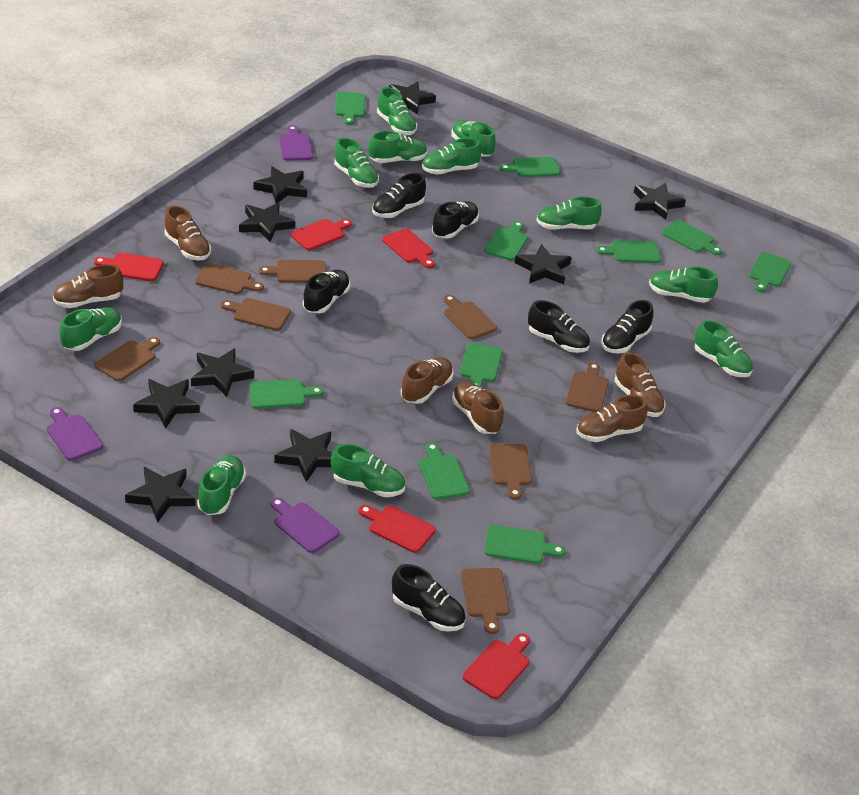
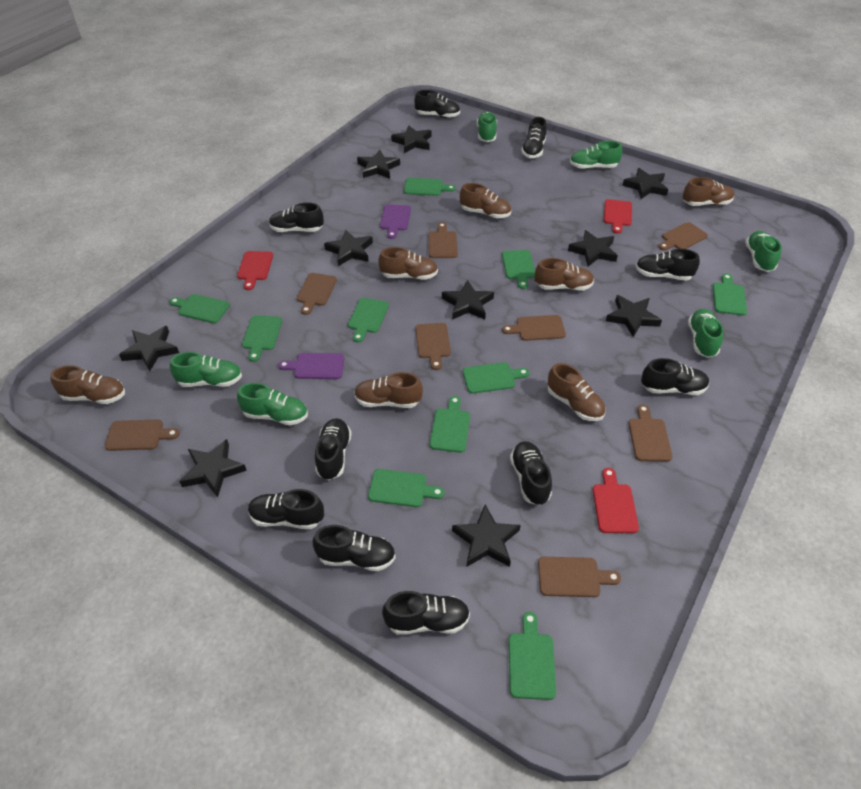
black shoe: [303,270,350,313] [372,173,426,218] [392,564,466,632] [432,201,479,239] [528,300,590,353] [601,300,653,353] = 6 -> [248,489,324,529] [269,202,324,232] [313,525,396,571] [315,418,351,480] [382,591,470,635] [414,90,460,118] [510,441,552,505] [521,117,547,158] [636,249,700,281] [641,358,710,395] = 10
black star: [125,467,196,523] [133,379,200,429] [191,348,254,397] [239,203,295,242] [254,166,307,203] [274,429,332,482] [389,81,436,115] [515,244,572,284] [634,183,686,220] = 9 -> [119,326,179,371] [179,439,247,497] [324,230,373,266] [357,150,400,179] [391,125,432,153] [442,280,494,320] [452,504,521,567] [568,230,618,266] [606,295,662,337] [622,168,669,199] = 10
brown shoe: [53,264,123,308] [165,206,211,261] [401,357,453,404] [452,381,504,434] [576,395,648,442] [615,352,666,417] = 6 -> [50,365,125,404] [354,372,423,408] [378,247,438,280] [460,183,511,218] [535,258,594,290] [548,363,605,421] [683,177,734,206] = 7
green shoe: [59,307,122,351] [197,455,246,515] [331,444,405,497] [334,138,379,188] [369,131,428,163] [377,87,417,135] [422,138,481,174] [451,120,496,157] [536,196,602,230] [649,267,718,303] [694,320,753,377] = 11 -> [170,352,242,387] [237,383,308,426] [477,111,497,142] [570,141,622,169] [688,309,724,358] [745,231,782,272] = 6
purple cutting board: [46,407,103,461] [271,497,339,553] [279,125,313,161] = 3 -> [278,353,344,379] [380,204,411,239] = 2
red cutting board: [94,253,163,281] [291,219,352,250] [358,505,436,553] [382,228,435,268] [463,633,530,699] = 5 -> [237,251,273,290] [593,468,639,533] [604,199,632,234] = 3

